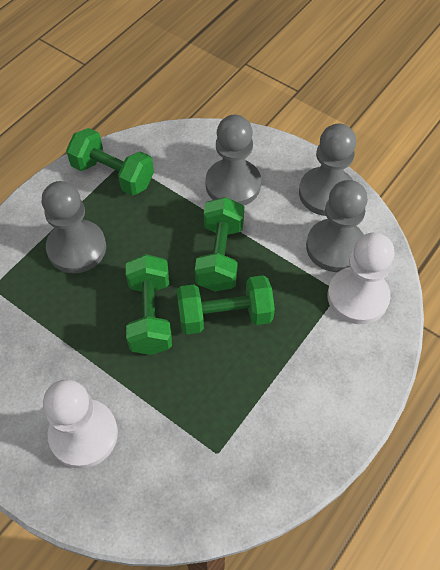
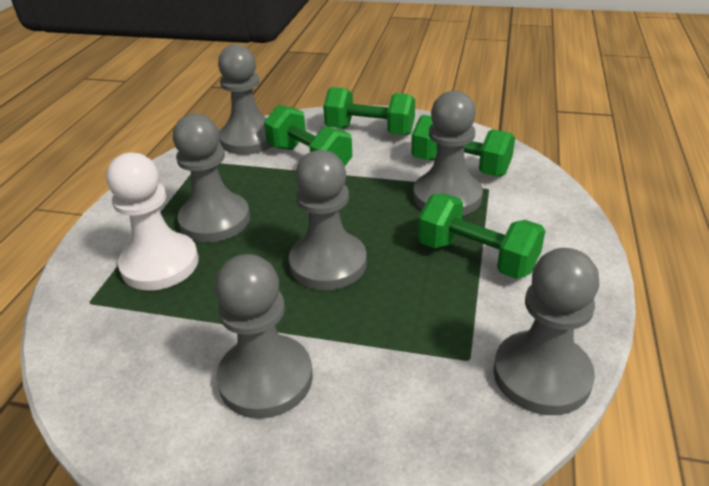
grey pawn: [42,181,106,273] [205,115,261,206] [299,123,356,216] [306,180,368,272] = 4 -> [173,114,250,242] [215,254,313,419] [218,44,272,155] [289,150,367,290] [413,91,483,216] [493,248,600,415] = 6
white pawn: [43,379,118,469] [328,233,395,324] = 2 -> [106,153,199,290] = 1

